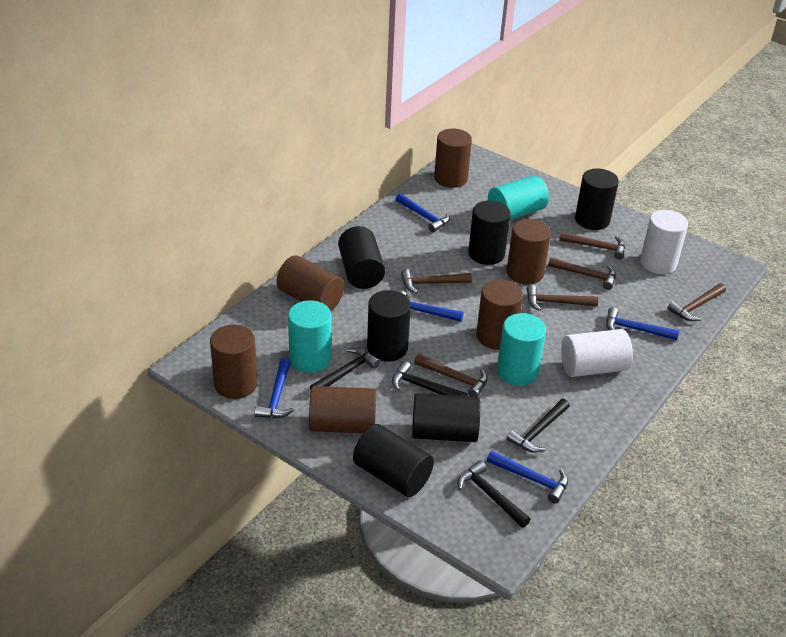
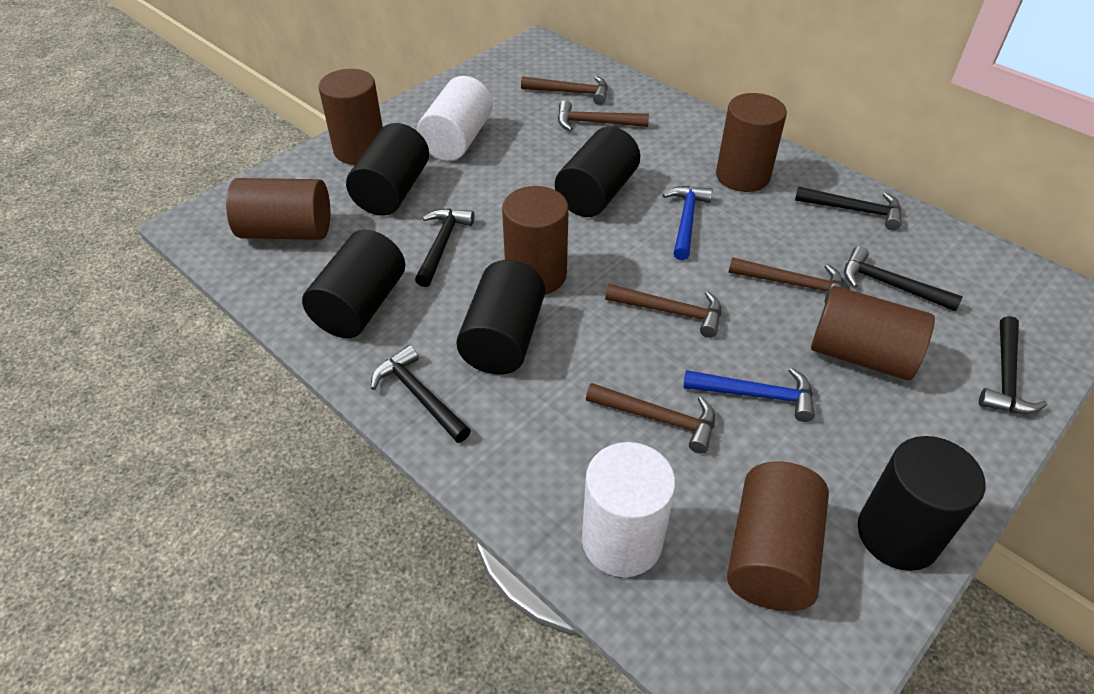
black cylinder: [338,226,385,289] [353,424,434,497] [367,290,411,362] [412,393,480,442] [468,201,511,265] [575,169,619,230] = 6 -> [302,230,405,338] [346,123,429,216] [456,260,545,375] [555,127,640,217] [858,436,986,571] = 5
black hammer: [310,348,380,390] [392,361,467,396] [458,460,531,528] [507,399,570,453] = 4 -> [371,345,471,443] [415,208,475,287] [795,186,902,230] [844,246,963,312] [979,316,1047,414] = 5
blue hammer: [254,358,294,418] [396,193,450,232] [398,290,464,322] [487,451,568,504] [606,307,679,340] = 5 -> [663,186,713,260] [684,368,815,422] = 2
brown hammer: [401,269,472,293] [414,354,488,397] [527,285,598,311] [548,257,616,290] [559,232,625,260] [667,283,726,321] = 6 -> [521,76,608,105] [558,100,649,131] [586,383,715,454] [605,284,721,338] [728,257,843,303] = 5
turquoise cylinder: [288,300,331,373] [488,175,549,220] [497,313,546,386] = 3 -> none = 0

